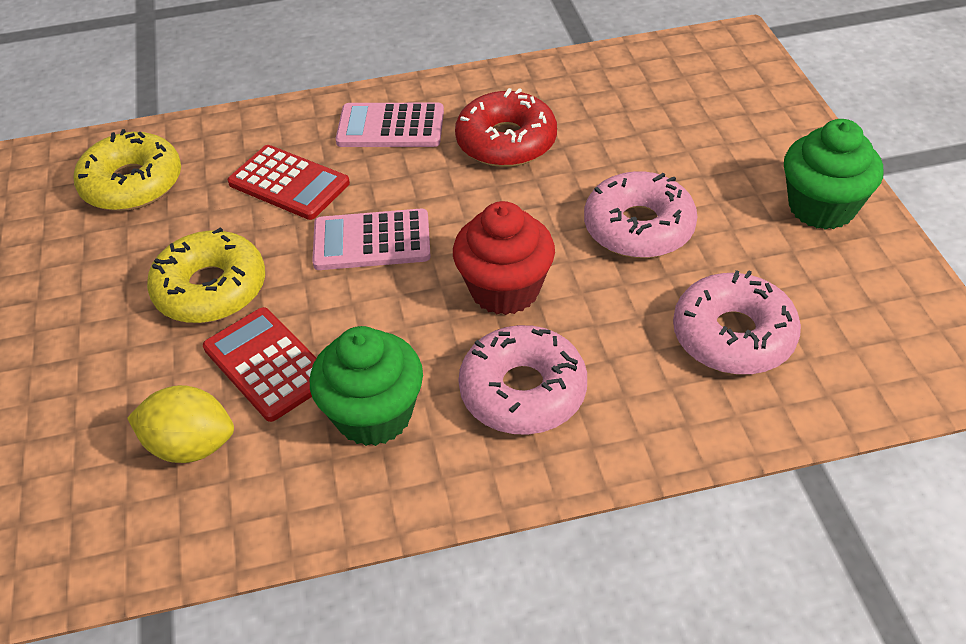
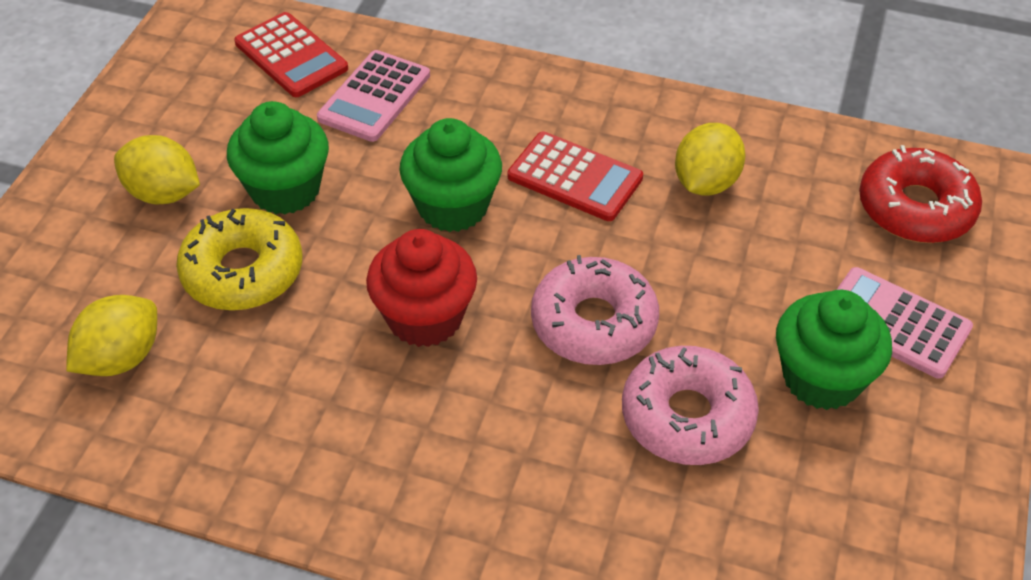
green cupcake: [310,326,423,446] [784,119,883,230] = 2 -> [227,101,329,215] [399,118,502,232] [776,290,892,410] = 3
pink donut: [458,325,587,435] [584,171,697,258] [673,270,801,375] = 3 -> [531,255,659,365] [622,346,759,465] = 2
yellow donut: [74,129,181,211] [147,227,265,323] = 2 -> [176,208,302,311] = 1
yellow lemon: [127,385,234,463] = 1 -> [66,295,157,376] [114,135,200,204] [675,123,745,196] = 3

